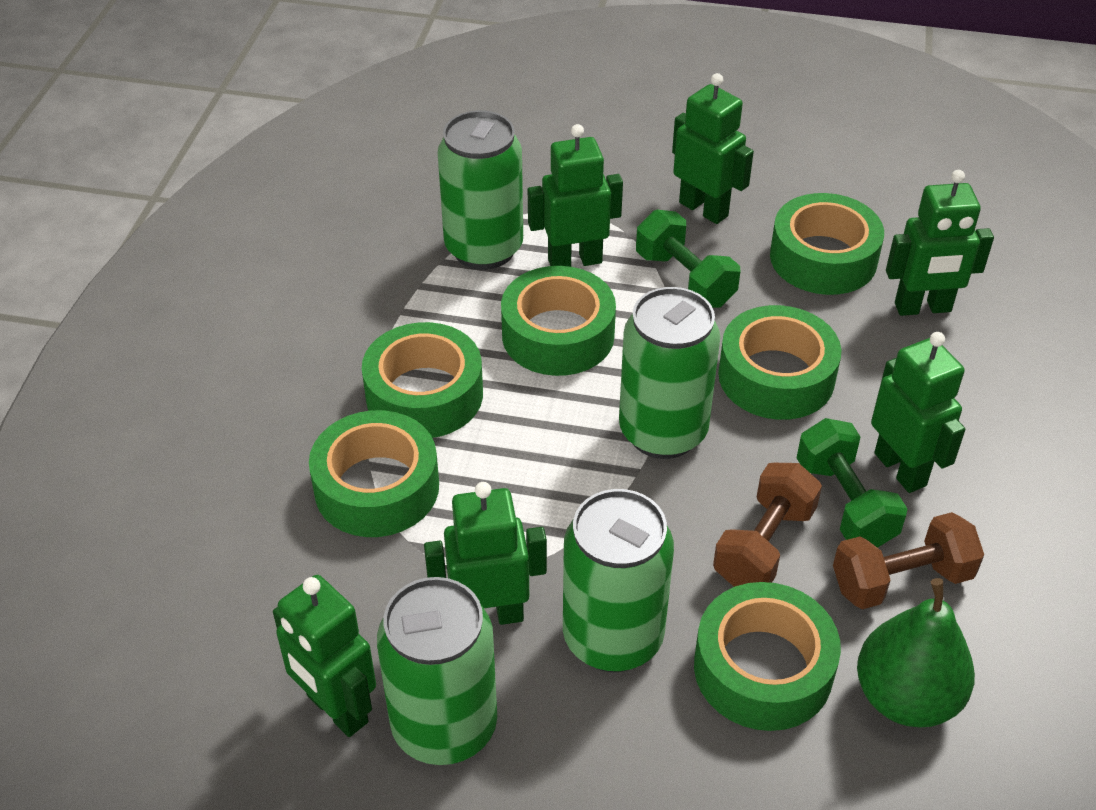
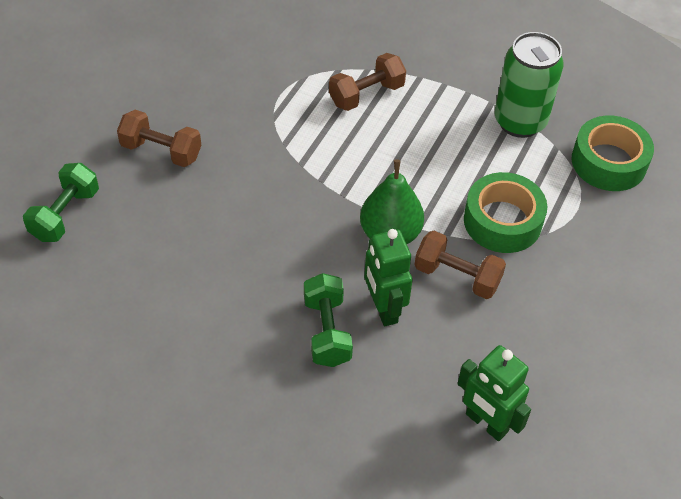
brown dumbbell: [713,463,822,587] [833,512,984,609] = 2 -> [117,110,201,167] [329,53,406,111] [414,231,506,299] = 3
green can: [377,577,497,765] [438,110,523,270] [563,489,674,672] [619,287,720,459] = 4 -> [494,32,564,138] = 1
green robot: [273,575,376,737] [424,482,547,625] [528,124,623,267] [672,73,754,224] [871,332,965,493] [886,170,994,316] = 6 -> [364,229,413,326] [458,345,531,441] = 2
green tape: [309,410,439,537] [362,322,483,438] [501,266,616,376] [694,582,841,731] [718,305,841,420] [770,193,884,295] = 6 -> [464,172,547,253] [572,115,654,191] = 2

